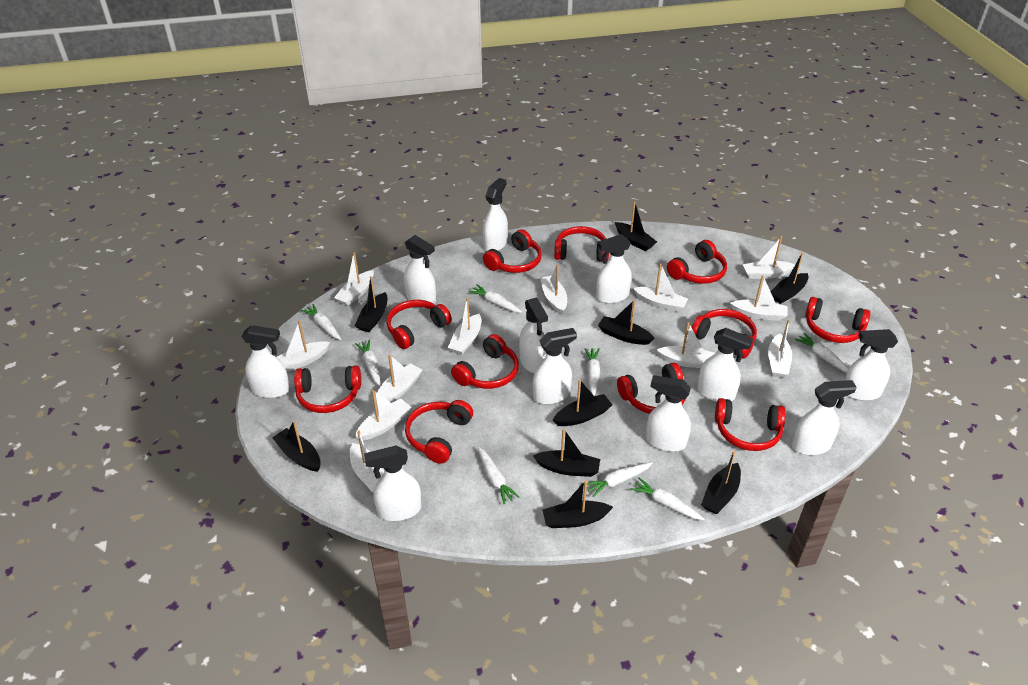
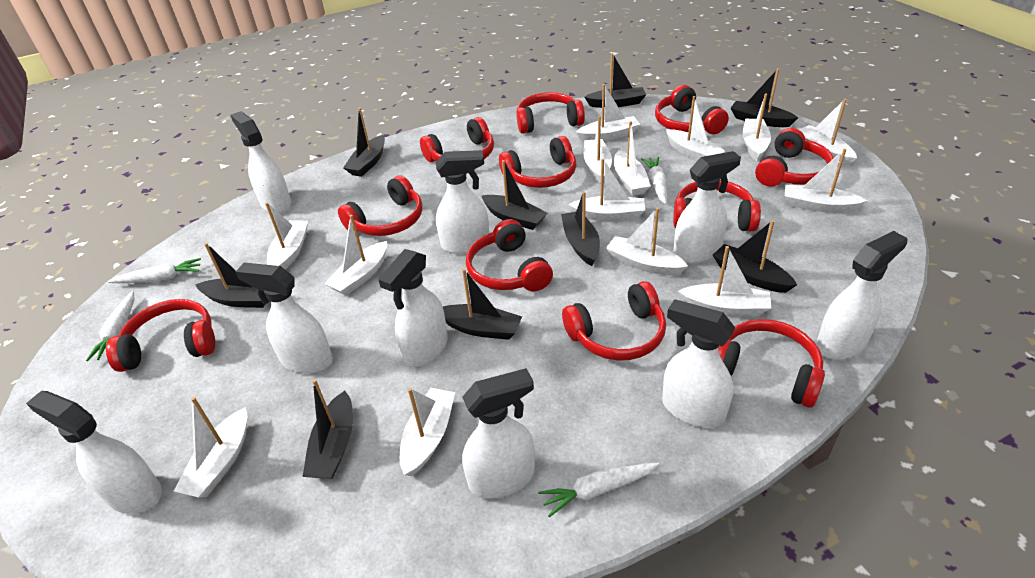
white boat: [277,320,330,371] [334,252,374,306] [350,430,384,493] [355,390,411,440] [375,355,422,404] [448,298,481,355] [540,264,567,315] [633,264,688,312] [657,322,715,368] [730,275,788,321] [743,236,795,279] [768,319,792,378] = 12 -> [174,397,247,497] [265,202,308,270] [325,215,387,296] [400,388,455,476] [568,159,645,221] [576,84,640,142] [584,116,612,183] [606,207,688,275] [614,121,651,196] [666,96,725,161] [678,246,771,316] [743,94,771,161] [785,149,868,213] [798,99,857,166] = 14
white carrot: [301,304,342,340] [355,339,380,386] [468,284,522,313] [478,447,520,504] [584,348,600,396] [587,462,653,497] [630,478,705,520] [795,333,849,373] = 8 -> [86,291,135,361] [108,258,201,283] [538,463,659,517] [641,157,667,204] = 4
white spray bottle: [242,325,290,398] [364,446,421,521] [404,235,436,304] [483,178,508,251] [519,297,548,373] [533,328,577,405] [596,234,632,304] [646,375,691,452] [697,328,753,402] [792,380,857,455] [844,329,898,401] = 11 -> [26,391,162,514] [231,111,291,213] [235,263,333,374] [378,249,448,367] [436,150,489,254] [462,368,535,499] [662,299,735,428] [673,151,741,263] [816,231,907,360] = 9

